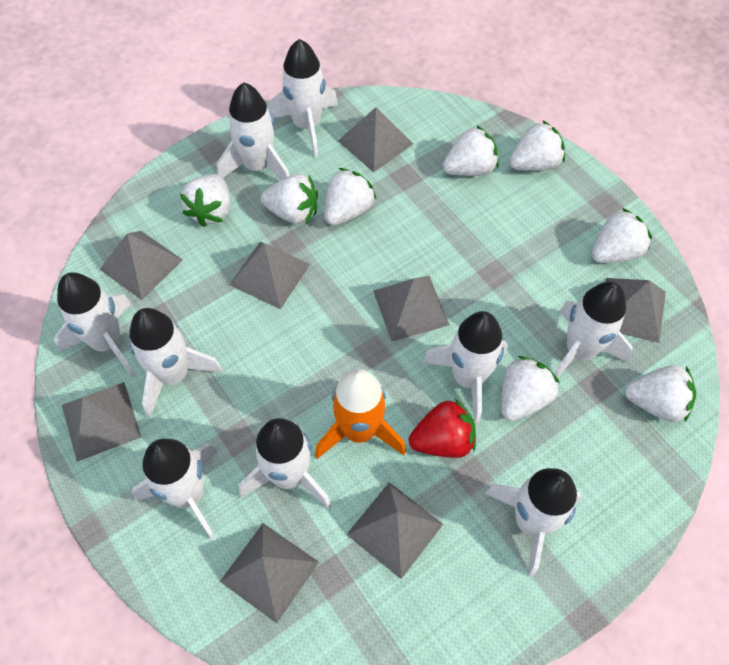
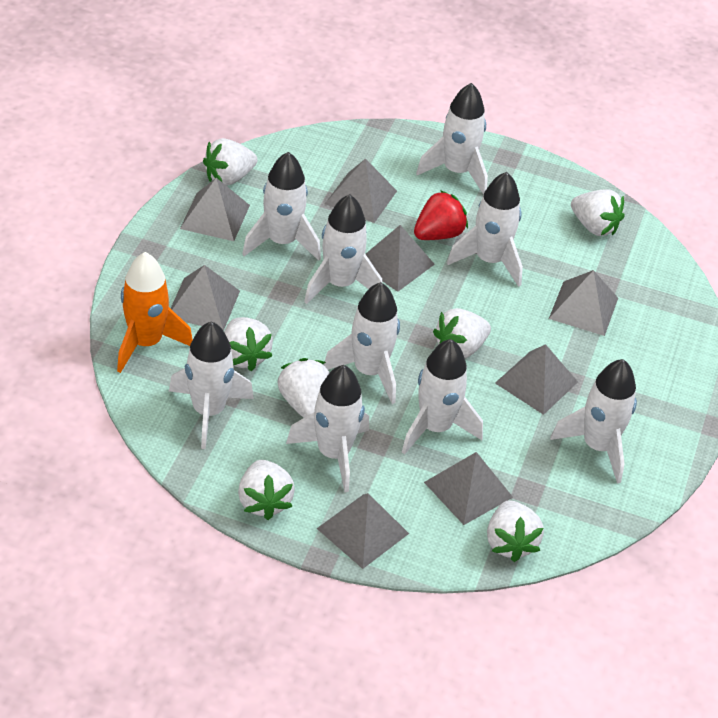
white strawberry: [180,174,230,227] [261,174,318,224] [325,168,376,225] [443,125,499,176] [501,356,560,421] [509,120,565,171] [592,208,652,263] [625,365,696,422] = 8 -> [203,138,257,186] [224,317,273,371] [238,460,295,520] [278,358,329,418] [433,308,491,358] [487,500,544,562] [571,189,625,236] = 7

